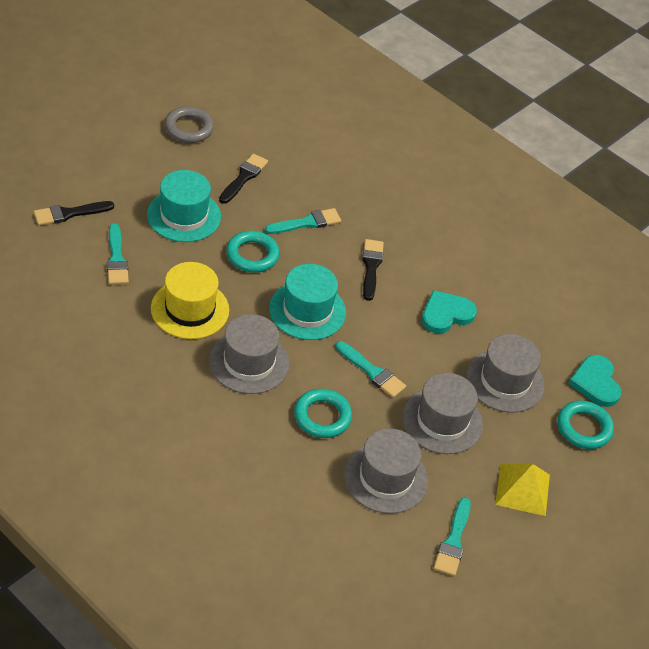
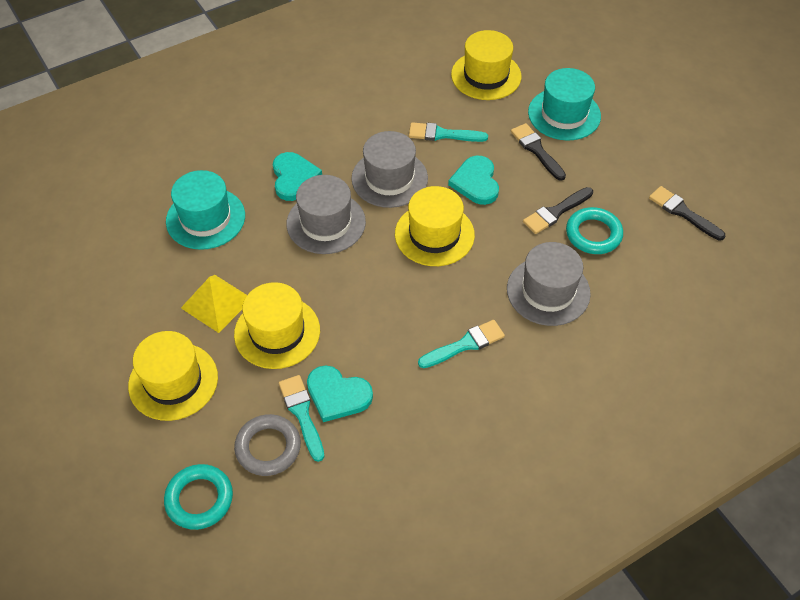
grey hat: [209,314,289,394] [344,428,428,514] [402,373,483,454] [466,334,544,413] = 4 -> [287,175,366,254] [351,131,428,208] [507,242,591,326] = 3
turquoise brush: [107,223,129,284] [265,208,341,234] [336,341,406,398] [434,497,471,576] = 4 -> [279,375,324,462] [409,122,488,142] [418,320,505,368] = 3
turquoise heart: [422,290,477,333] [568,355,621,407] = 2 -> [273,152,322,201] [307,365,373,422] [448,156,499,205] = 3
turquoise ring: [226,231,280,273] [294,389,352,438] [557,400,614,449] = 3 -> [164,464,233,530] [566,207,623,254] = 2
yellow hat: [151,262,229,339] = 1 -> [128,331,218,421] [234,282,320,369] [395,186,475,266] [451,30,521,100] = 4

